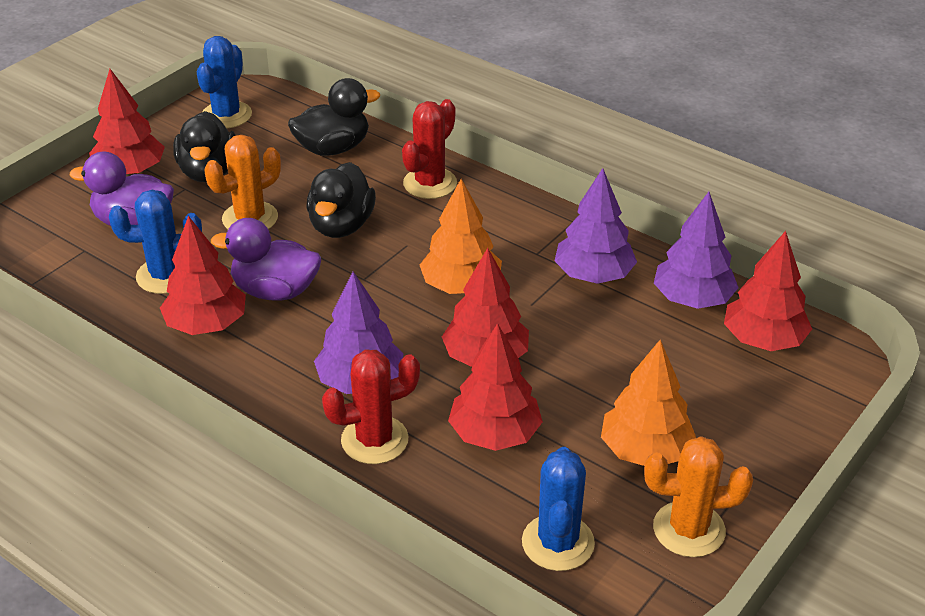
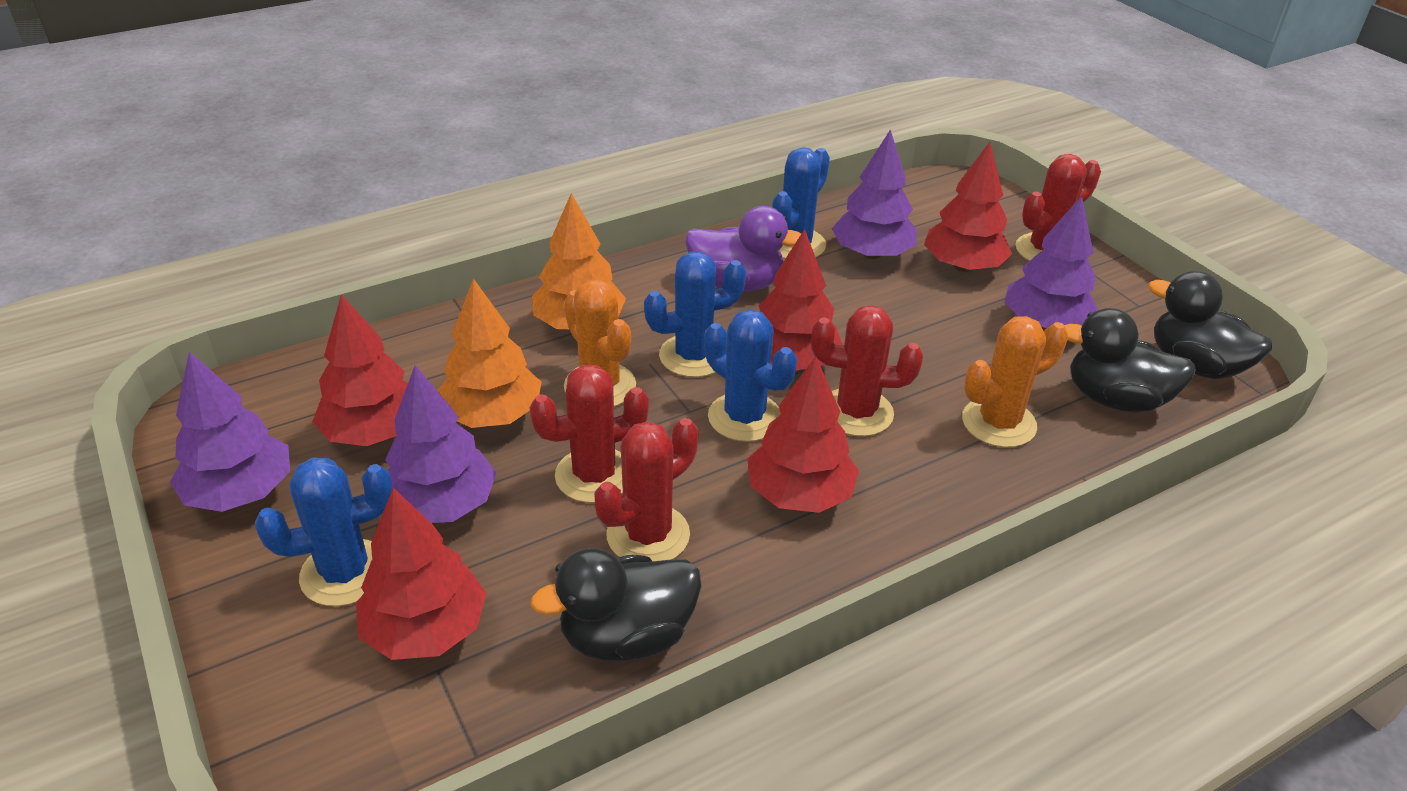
blue cactus: [109,190,202,294] [197,36,252,129] [522,447,595,571] = 3 -> [255,458,393,606] [644,252,746,377] [704,309,797,442] [772,147,830,259] = 4
purple duck: [70,152,174,226] [211,218,321,301] = 2 -> [686,206,801,291] = 1
purple tree: [314,272,404,394] [555,168,637,284] [654,192,739,309] = 3 -> [170,352,290,512] [385,365,496,523] [832,129,917,259] [1004,196,1098,330] = 4
red cactus: [322,350,420,464] [402,99,457,199] = 2 -> [530,365,649,503] [594,418,698,561] [811,305,923,436] [1015,154,1101,261] = 4

